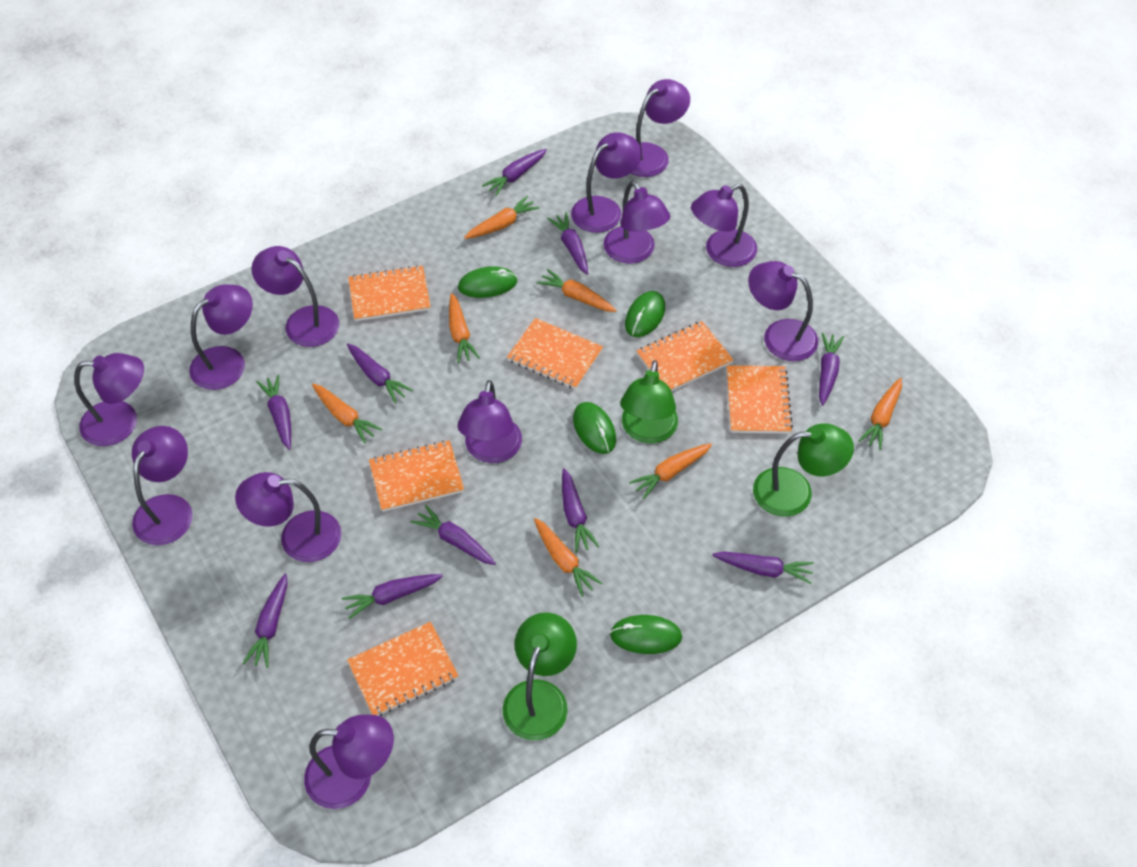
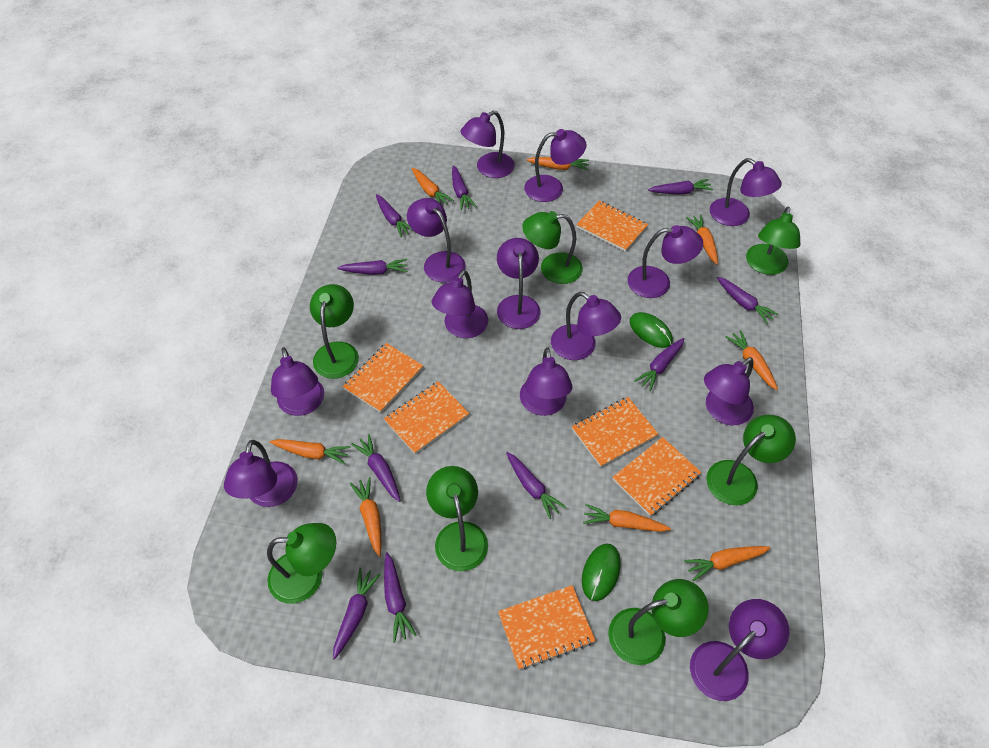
green lamp: [503,612,577,741] [620,360,678,443] [753,424,854,517] = 3 -> [267,523,336,604] [310,284,359,379] [426,466,488,571] [522,211,583,284] [608,579,709,665] [706,415,796,505] [746,206,800,275] = 7
green mouse: [458,266,517,298] [573,402,616,454] [610,615,682,654] [625,291,665,337] = 4 -> [582,543,621,601] [630,312,673,348] = 2
orange carrot: [312,384,382,444] [449,293,480,363] [464,196,539,239] [534,518,602,597] [536,269,617,312] [629,443,712,499] [858,378,902,450] = 7 -> [270,439,351,465] [350,477,381,557] [412,168,454,204] [526,157,589,170] [583,504,671,532] [684,546,770,581] [686,214,718,265] [726,330,778,390] = 8
purple lamp: [74,353,144,446] [132,426,193,545] [189,284,253,390] [235,472,342,562] [251,246,339,347] [304,715,394,809] [458,380,522,463] [571,132,642,233] [603,181,670,264] [630,79,690,177] [691,184,757,267] [748,261,818,361] = 12 -> [224,440,298,507] [271,348,324,416] [407,198,466,283] [431,270,488,338] [460,111,515,178] [497,238,541,329] [520,347,572,416] [524,129,587,202] [551,292,621,360] [627,225,703,298] [690,599,789,701] [704,357,754,425] [710,158,782,226] = 13

